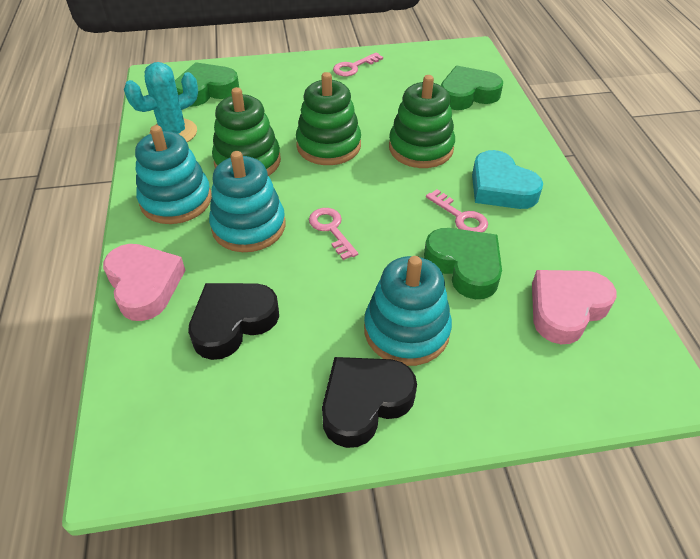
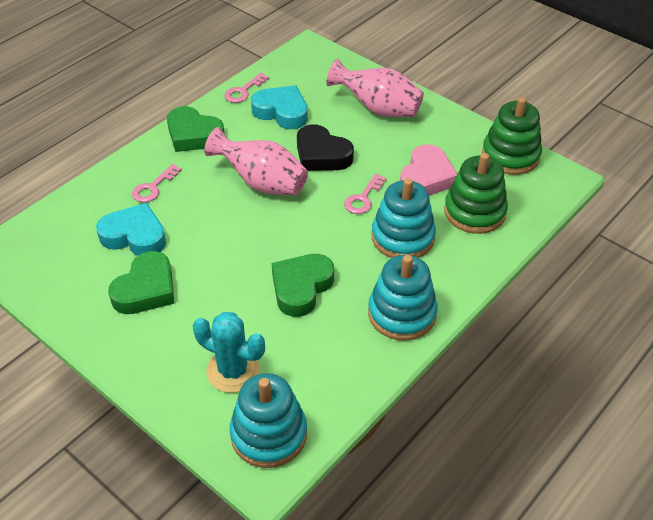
black heart: [188,283,279,360] [322,357,417,448] = 2 -> [297,124,354,171] = 1
green stacking toy: [212,87,281,176] [296,72,361,165] [389,75,455,168] = 3 -> [444,153,508,234] [482,97,542,175] = 2
pink heart: [103,244,186,321] [532,270,616,344] = 2 -> [400,144,457,196] = 1
pink vase: none = 0 -> [204,127,308,196] [327,58,424,117] = 2
turquoise heart: [472,150,543,209] = 1 -> [96,203,166,256] [251,85,308,129] = 2

